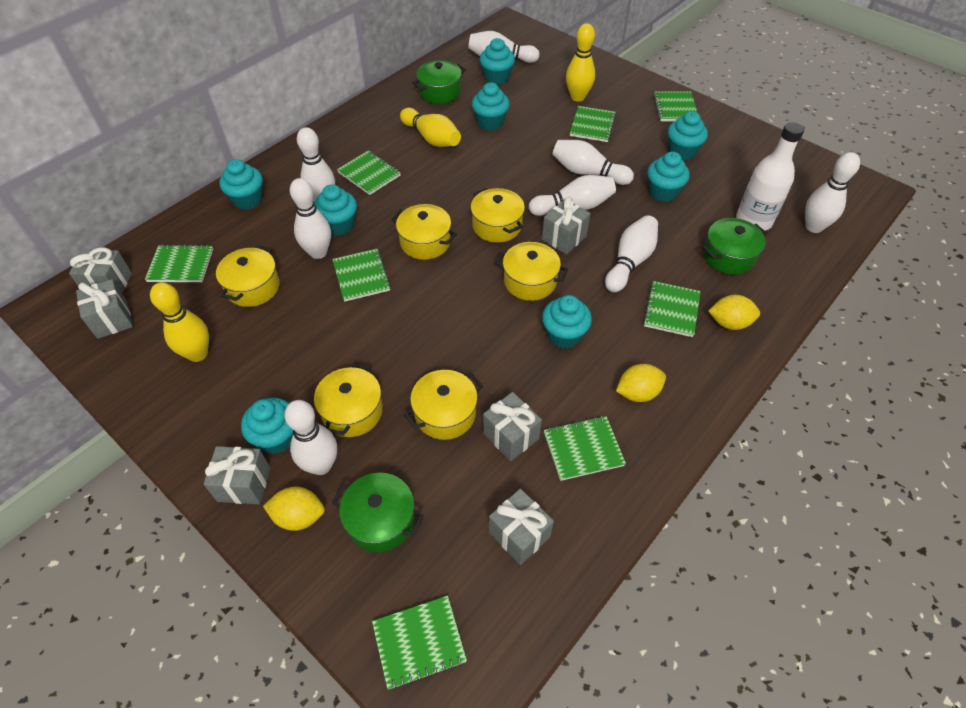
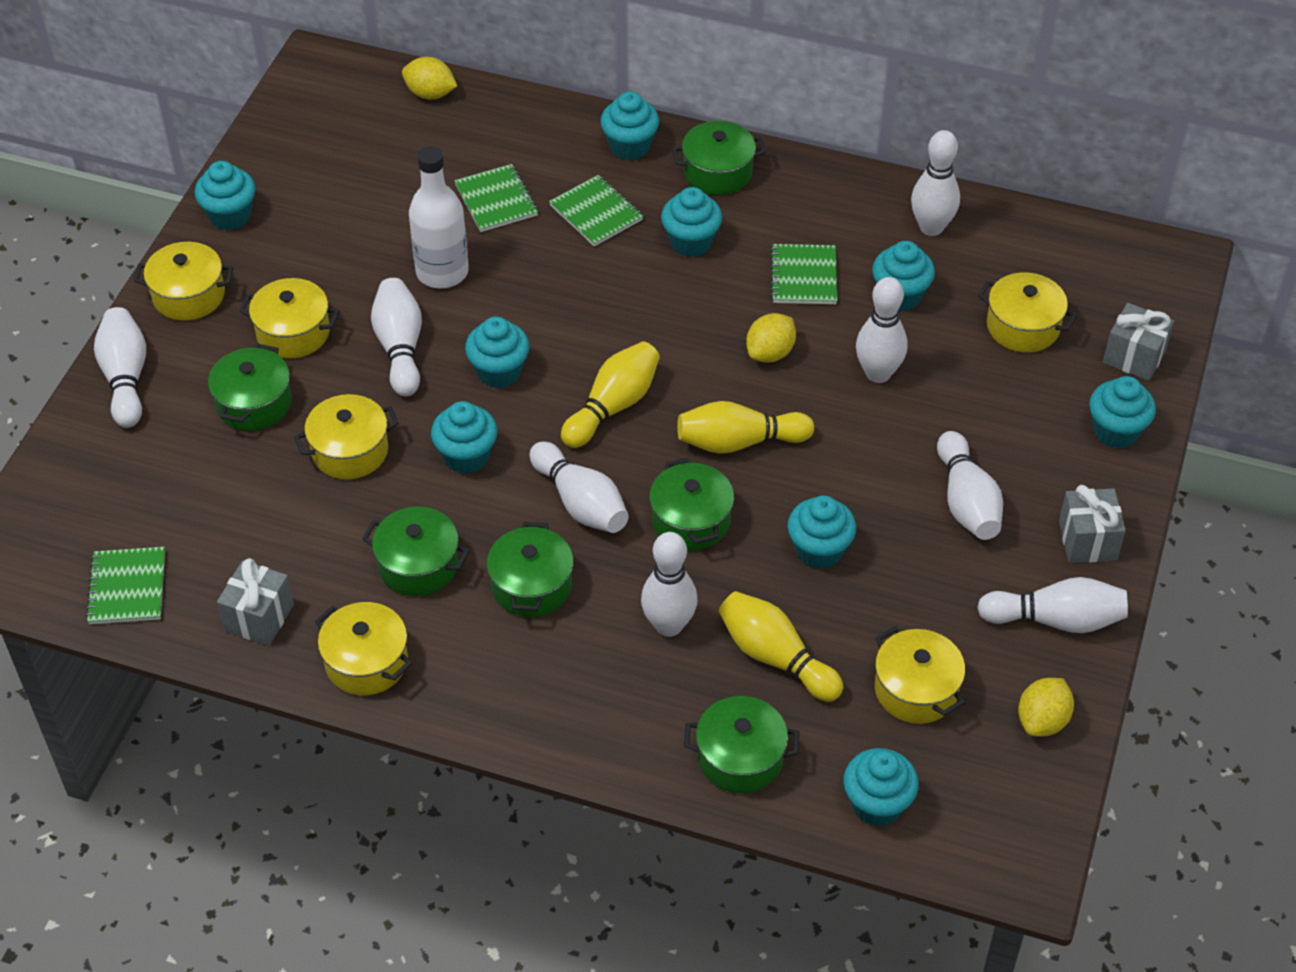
green notebook: [145,245,213,282] [332,249,391,302] [337,151,401,195] [372,596,467,690] [543,416,626,481] [570,106,616,142] [643,281,701,337] [653,91,697,121] = 8 -> [86,547,165,624] [455,164,538,232] [549,175,643,246] [770,244,837,304] = 4
green pot: [332,473,424,552] [412,60,466,104] [703,218,767,275] = 3 -> [208,344,292,431] [362,506,470,596] [487,522,573,617] [649,458,734,551] [672,121,766,195] [684,696,799,793] = 6
grey gift: [69,247,132,293] [76,279,133,339] [204,446,270,505] [483,392,542,461] [489,489,554,565] [542,197,590,254] = 6 -> [217,558,294,646] [1059,485,1126,563] [1103,303,1174,381] = 3
turquoise cupcake: [219,159,263,210] [241,398,293,454] [314,184,357,236] [472,82,510,131] [480,38,515,85] [542,295,592,349] [647,152,690,202] [668,111,708,160] = 8 -> [194,161,256,230] [431,401,497,474] [465,317,530,388] [601,92,659,160] [661,187,722,257] [788,495,856,569] [844,748,919,826] [872,241,935,311] [1089,376,1156,449] = 9

